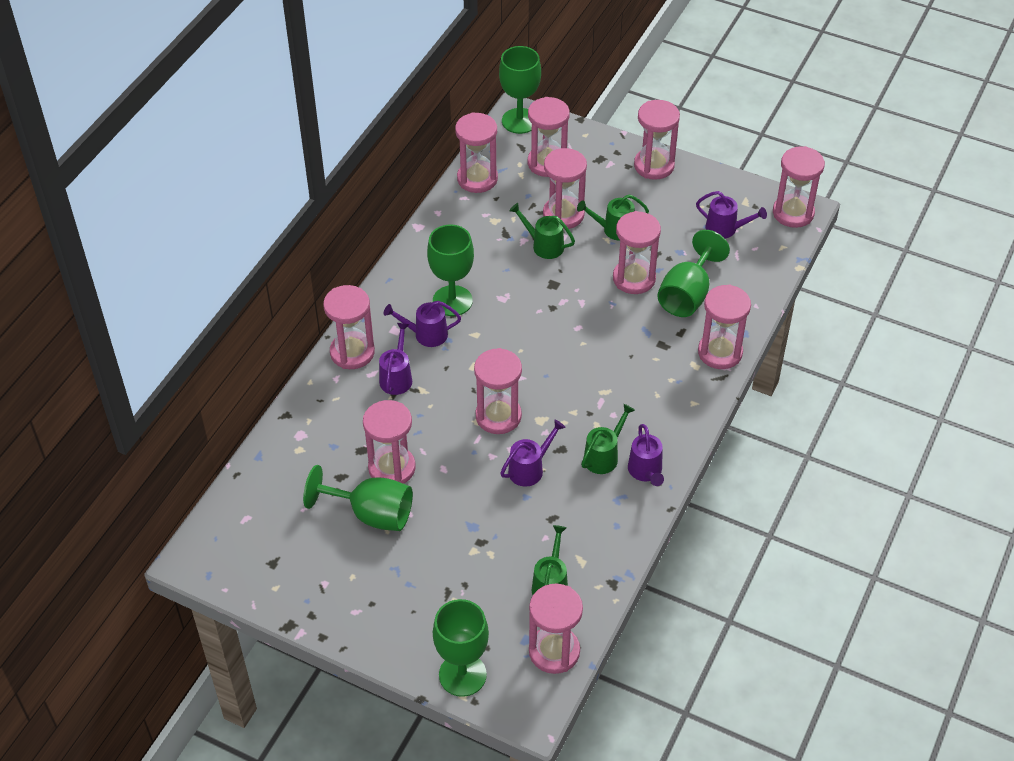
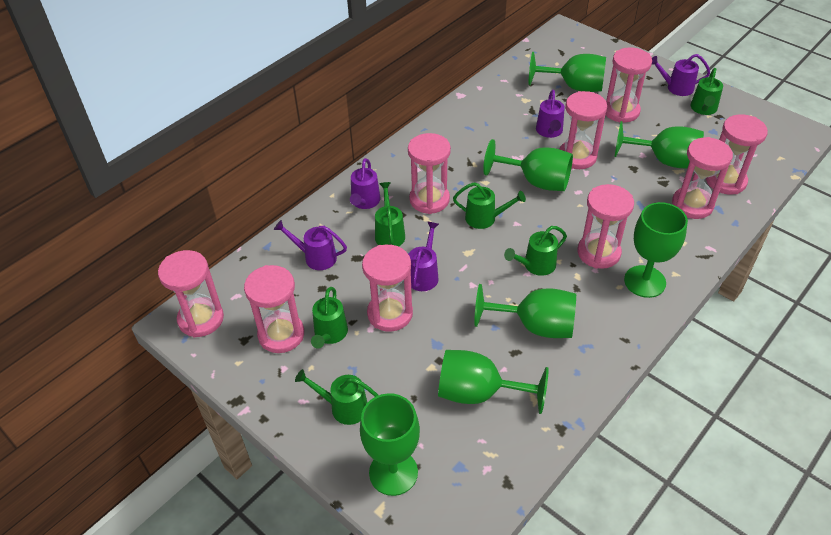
green goblet: [303,465,413,531] [427,225,474,316] [433,599,489,697] [499,46,541,134] [657,230,730,317] = 5 -> [360,393,420,496] [438,350,549,414] [474,284,576,338] [483,139,573,191] [529,52,606,92] [614,121,704,168] [624,202,688,298] = 7
green watering can: [509,203,575,259] [532,525,568,595] [577,194,649,241] [581,404,635,474] = 4 -> [295,369,379,425] [311,287,348,349] [375,182,405,247] [453,182,526,229] [504,226,567,276] [690,68,723,115] = 6
pink hourglass: [323,285,375,369] [363,400,416,484] [455,112,498,193] [474,348,522,434] [528,97,570,177] [529,584,583,674] [543,148,587,229] [613,211,661,294] [634,100,680,180] [698,285,751,369] [773,146,825,228] = 11 -> [158,250,224,338] [244,265,304,353] [362,244,413,332] [408,133,451,214] [559,91,607,169] [577,184,634,269] [605,48,652,123] [672,137,733,219] [706,114,768,195] = 9

